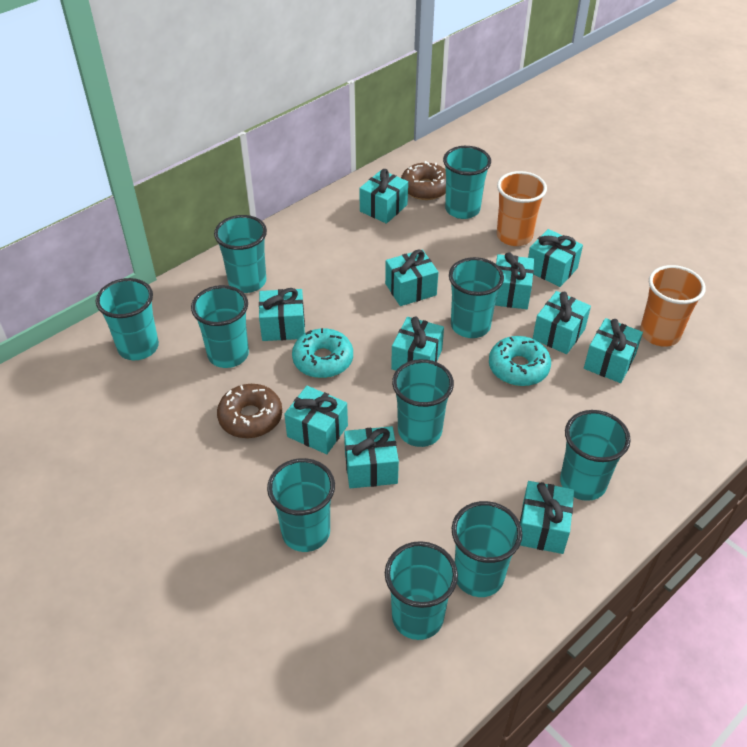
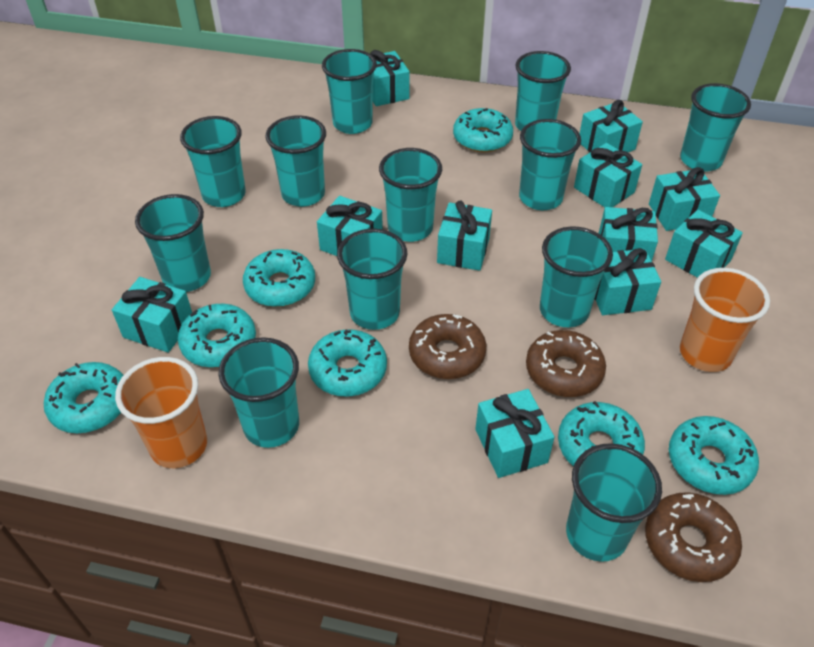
brown donut: [217,384,282,438] [401,161,446,200] = 2 -> [409,314,486,379] [526,330,606,397] [645,492,742,582] = 3
turquoise cup: [96,278,159,360] [191,285,249,368] [214,215,267,293] [267,458,335,552] [385,541,458,640] [392,359,454,447] [443,146,491,219] [449,257,504,338] [452,501,523,597] [560,410,631,501] = 10 -> [135,194,211,292] [180,116,246,207] [218,337,299,448] [265,115,326,207] [322,49,377,134] [337,229,407,330] [379,148,442,242] [515,51,571,131] [519,119,581,210] [540,226,613,327] [566,443,662,562] [680,83,751,172] = 12
turquoise donut: [292,328,353,378] [489,336,551,386] = 2 -> [44,362,124,433] [178,304,256,367] [243,249,315,307] [308,329,387,396] [453,108,513,153] [558,401,645,466] [669,416,759,495] = 7

